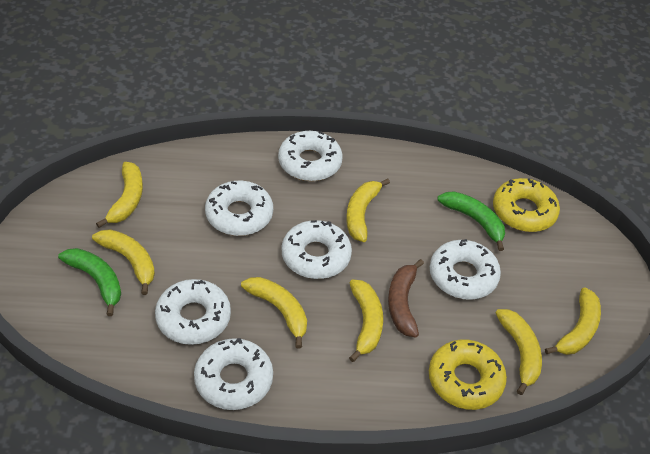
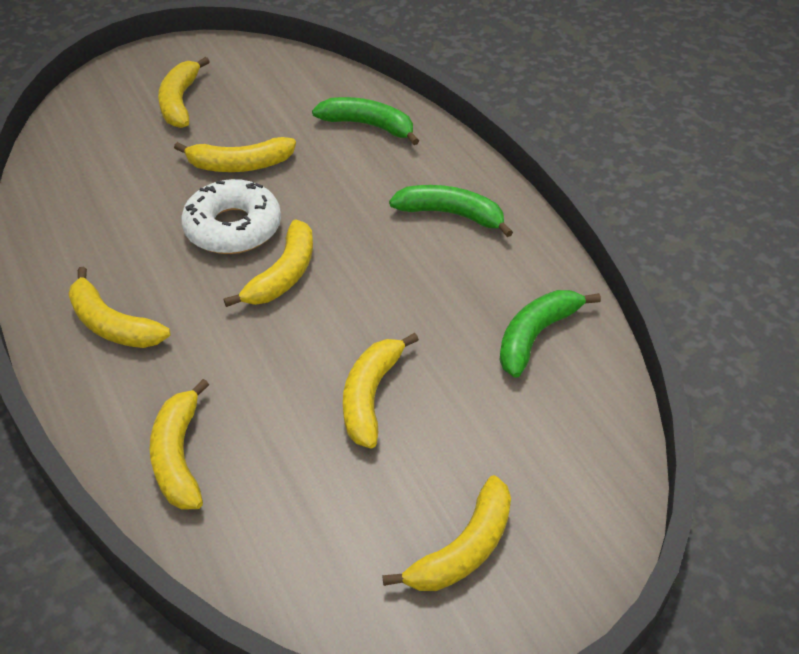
brown banana: [388,259,424,338] = 1 -> none = 0
green banana: [58,248,121,316] [437,191,505,251] = 2 -> [312,97,419,145] [389,185,513,237] [500,290,601,378] = 3
white donut: [155,279,231,345] [194,338,273,410] [205,181,273,236] [278,131,343,181] [282,220,352,279] [430,239,501,300] = 6 -> [181,179,281,254] = 1
yellow donut: [429,339,507,410] [493,178,560,232] = 2 -> none = 0

